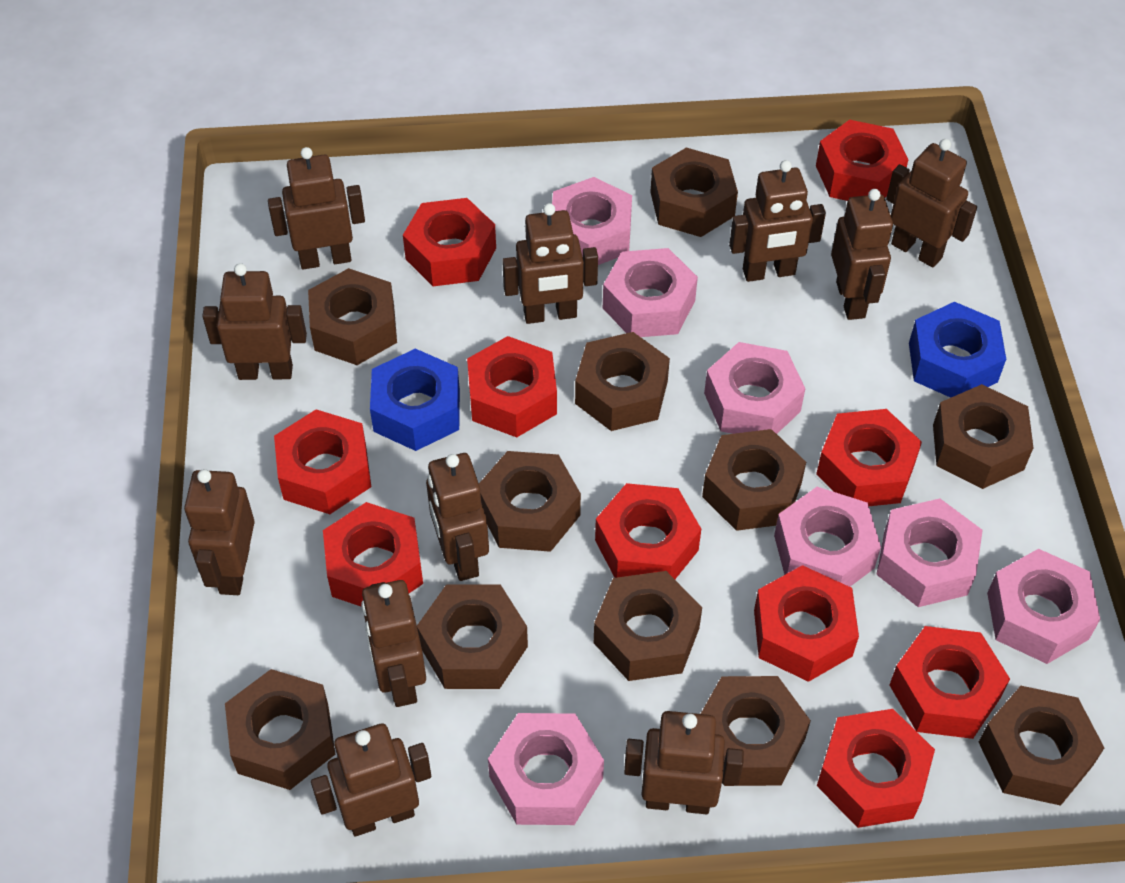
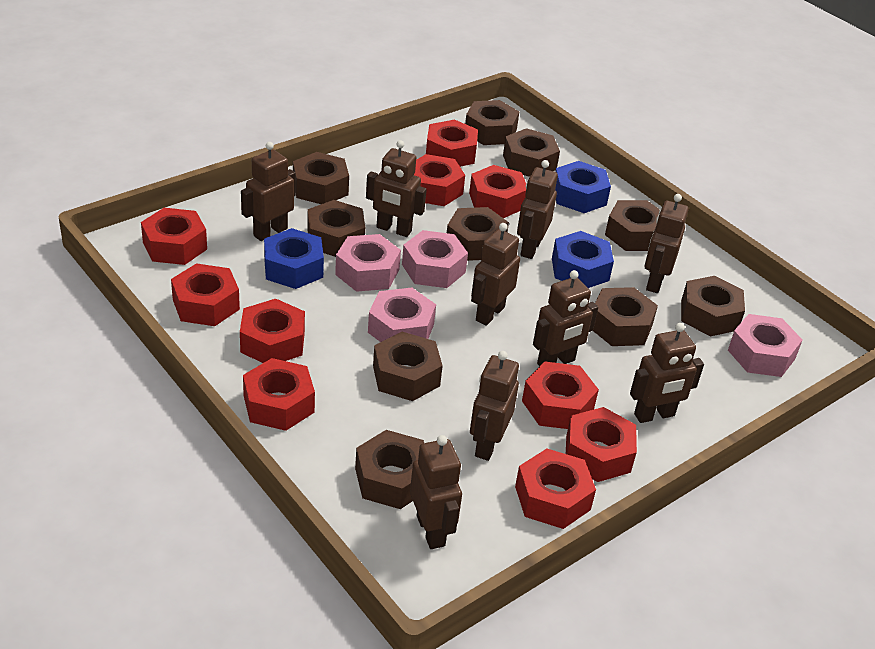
blue nut: [370,349,460,451] [909,302,1006,398] = 2 -> [264,228,324,289] [552,231,614,288] [555,161,611,213] = 3
brown nut: [225,669,335,790] [308,268,397,365] [417,584,528,689] [479,451,581,552] [575,332,670,431] [594,571,702,681] [650,148,738,237] [701,676,811,786] [702,429,806,531] [933,384,1033,489] [979,686,1104,806] = 11 -> [293,152,349,204] [307,200,365,257] [355,430,424,509] [373,332,443,401] [447,207,509,261] [465,100,519,145] [503,128,560,177] [593,287,658,346] [605,200,660,251] [681,276,745,337] = 10
brown robot: [184,469,255,595] [202,263,307,380] [268,147,365,269] [311,723,431,836] [361,580,426,707] [426,453,489,581] [502,203,598,324] [624,711,744,814] [729,160,826,282] [831,189,893,320] [886,139,977,268] = 11 -> [241,142,295,241] [366,140,427,237] [410,435,462,549] [470,351,519,461] [471,223,520,326] [517,160,558,259] [533,270,598,366] [630,323,704,423] [645,194,689,293] = 9
pink nut: [488,713,604,825] [552,177,632,265] [603,248,698,337] [704,342,805,434] [774,487,881,587] [876,498,983,607] [987,549,1100,664] = 7 -> [335,234,401,292] [368,288,436,342] [402,230,468,288] [728,314,803,377] = 4

